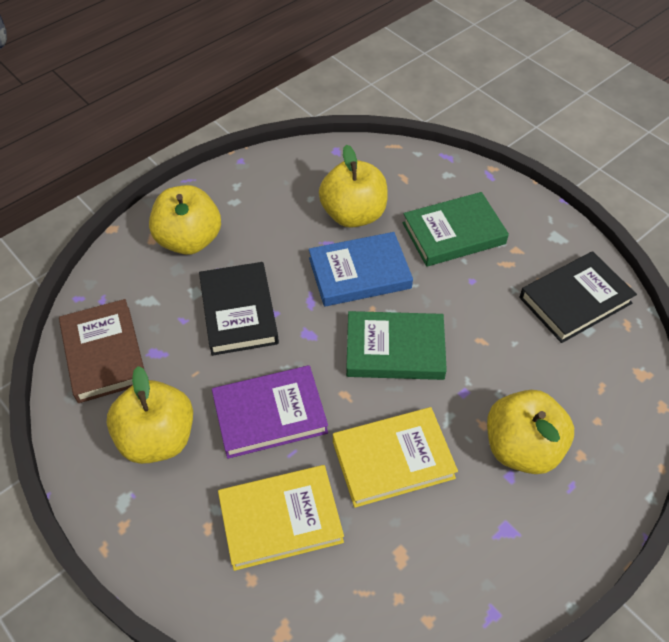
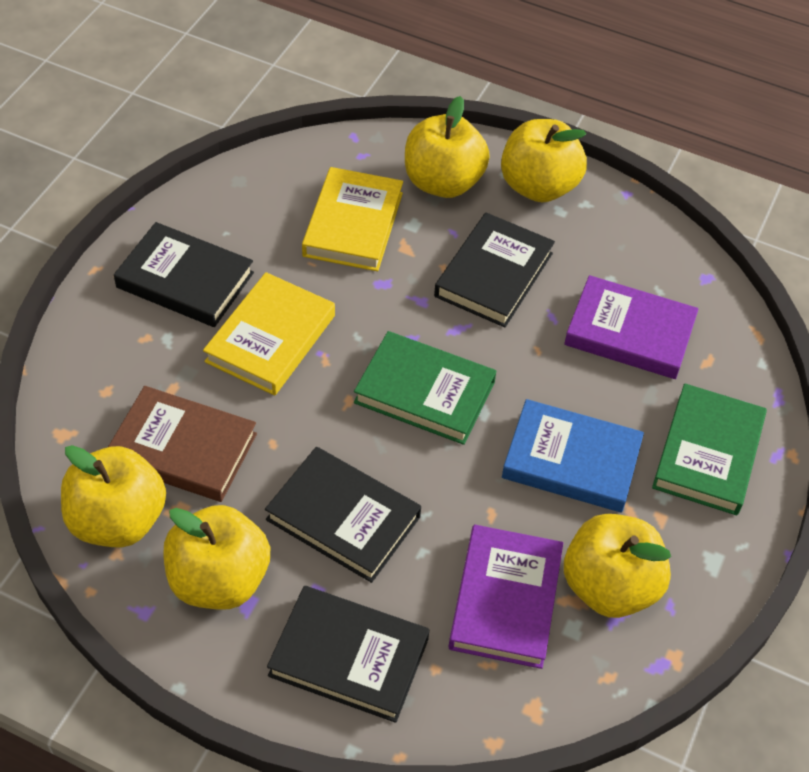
black book: [199,262,279,356] [519,251,637,343] = 2 -> [114,222,254,327] [265,447,421,583] [267,586,430,723] [434,213,555,328] = 4
purple book: [212,365,328,459] = 1 -> [448,525,563,669] [564,275,699,379] = 2
yellow apple: [107,366,193,464] [149,185,221,255] [319,144,388,228] [487,390,574,474] = 4 -> [61,445,166,548] [163,505,270,610] [405,96,490,198] [501,119,587,203] [564,514,671,618] = 5

